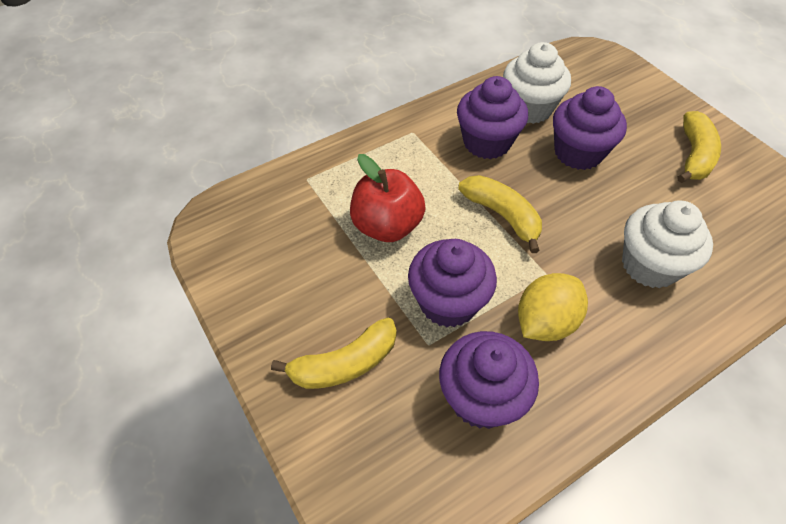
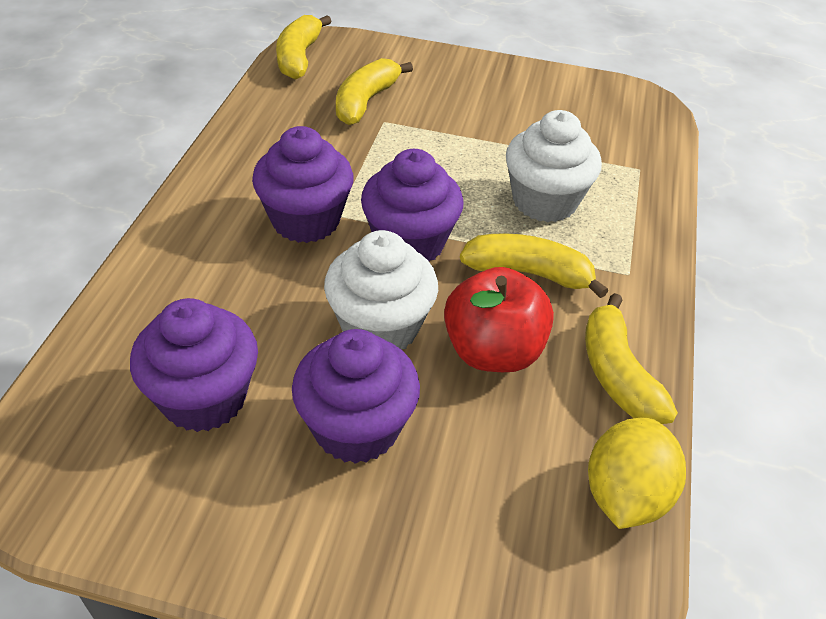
yellow banana: [271,318,397,389] [458,175,542,253] [678,111,721,183] = 3 -> [276,15,332,80] [336,58,413,125] [460,233,608,298] [585,293,678,424] = 4

